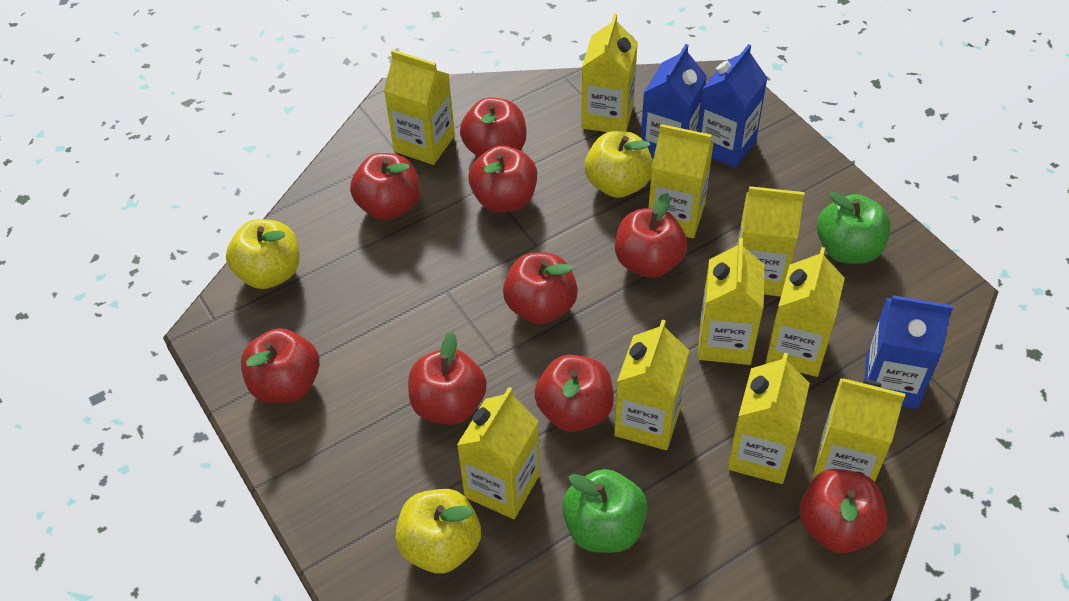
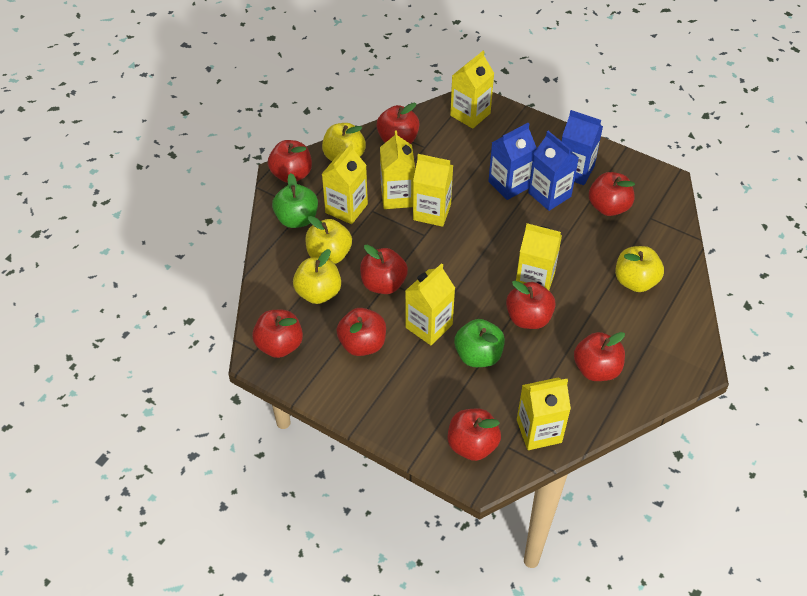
yellow apple: [226,219,299,289] [395,489,481,574] [584,131,653,198] = 3 -> [293,249,341,304] [305,216,352,264] [322,123,366,161] [615,246,664,292] = 4
yellow carton: [384,50,455,165] [457,387,540,519] [581,14,638,132] [614,319,689,450] [649,124,714,238] [698,238,765,365] [727,352,810,484] [737,186,805,297] [765,247,845,377] [813,378,905,482] = 10 -> [322,144,368,224] [380,130,415,209] [405,263,455,345] [413,154,453,227] [450,51,495,129] [516,223,562,290] [517,378,571,450] = 7

